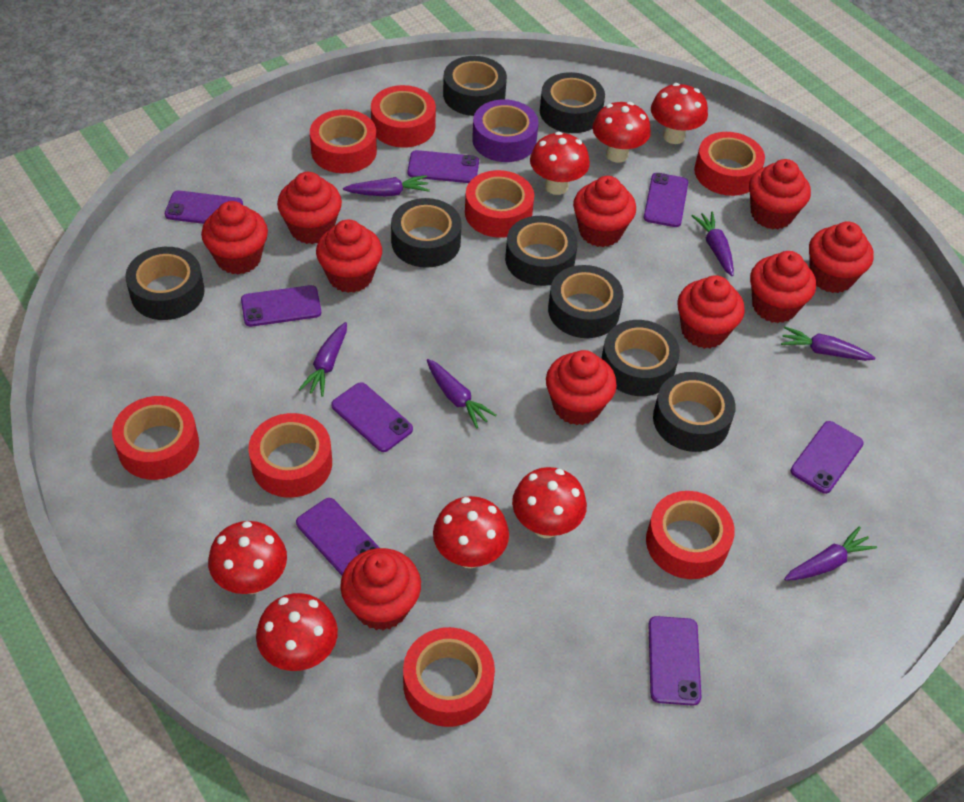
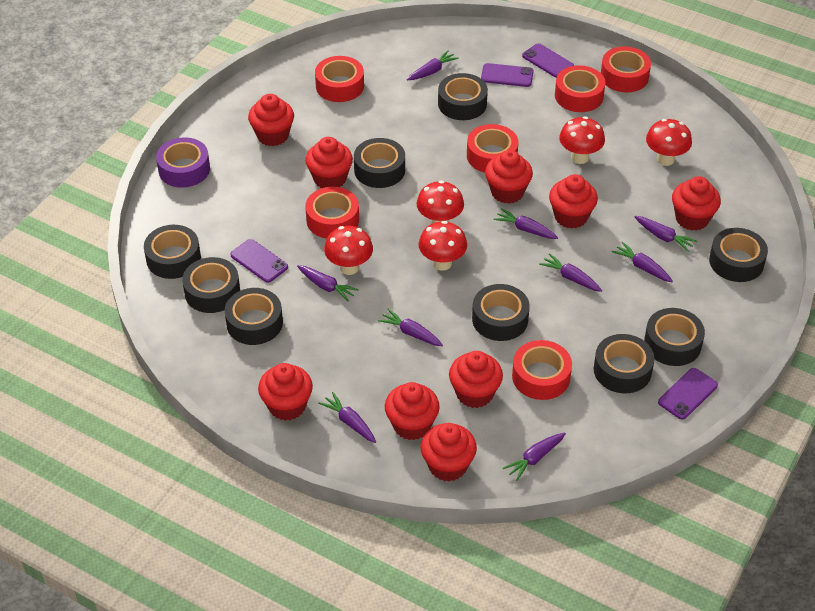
black tape: [125,247,205,320] [391,198,462,268] [443,56,507,116] [505,216,578,286] [540,72,605,133] [548,265,624,338] [601,320,680,396] [653,372,736,452] = 8 -> [144,225,201,279] [182,257,240,313] [224,288,283,345] [354,138,405,188] [438,73,488,120] [472,284,530,341] [594,334,654,393] [644,308,705,366] [709,228,768,282] = 9
purple carrot: [298,322,347,397] [343,175,430,196] [427,359,497,428] [692,212,734,276] [781,326,875,361] [784,526,877,581] = 6 -> [297,265,359,302] [318,392,376,443] [378,309,443,346] [407,50,459,80] [494,208,558,239] [503,433,566,481] [539,253,602,292] [612,242,673,282] [634,216,697,252] = 9
purple phone: [165,190,243,224] [241,285,321,327] [296,498,380,576] [331,382,413,452] [407,150,479,183] [643,173,688,227] [648,616,701,706] [790,421,864,494] = 8 -> [230,239,288,283] [481,63,533,87] [522,43,574,78] [658,368,718,420] = 4
red cupcake: [201,201,268,275] [277,172,342,244] [316,220,382,293] [340,548,421,631] [546,350,617,425] [573,176,636,247] [677,275,745,349] [749,159,811,230] [750,251,816,323] [809,222,874,293] = 10 -> [248,94,294,146] [258,363,313,421] [305,137,353,188] [385,382,440,440] [421,423,477,481] [449,351,503,408] [485,150,533,204] [549,174,598,229] [672,176,721,230] = 9
red mushroom: [208,521,287,594] [256,593,338,671] [433,496,509,568] [512,467,587,538] [530,132,590,195] [592,102,651,163] [651,83,708,144] = 7 -> [324,226,373,275] [417,181,464,224] [419,221,467,271] [559,116,605,164] [646,119,692,166] = 5
red tape: [112,396,199,480] [248,413,332,498] [310,109,377,173] [371,85,436,148] [403,627,495,727] [465,170,534,238] [646,491,735,579] [694,132,765,196] = 8 -> [305,187,359,239] [315,56,364,102] [467,124,519,173] [512,340,572,400] [555,65,605,112] [601,46,651,92] = 6

